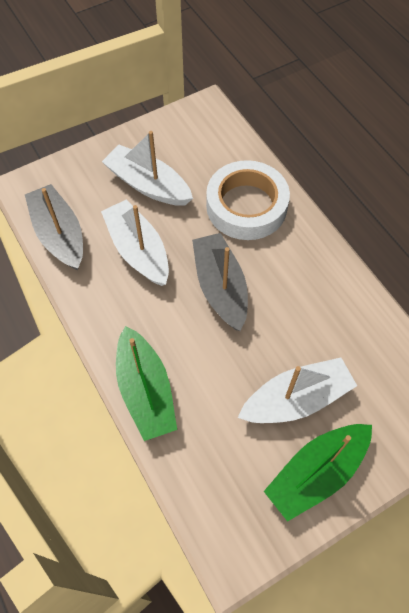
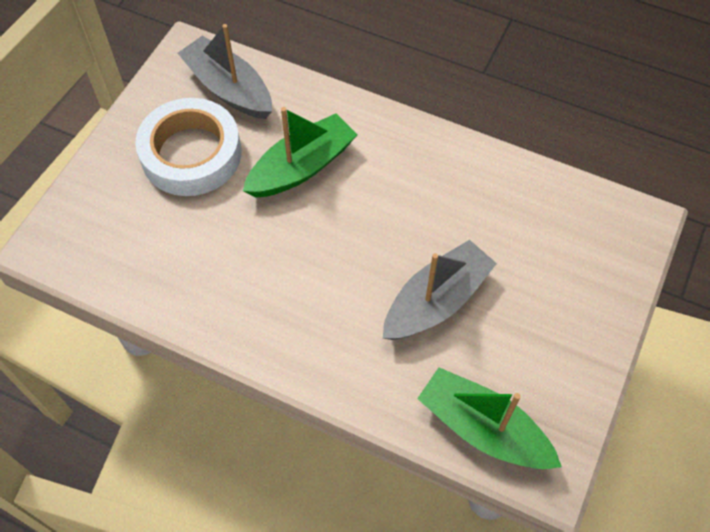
white boat: [101,199,169,286] [102,131,193,206] [238,357,357,423] = 3 -> none = 0

